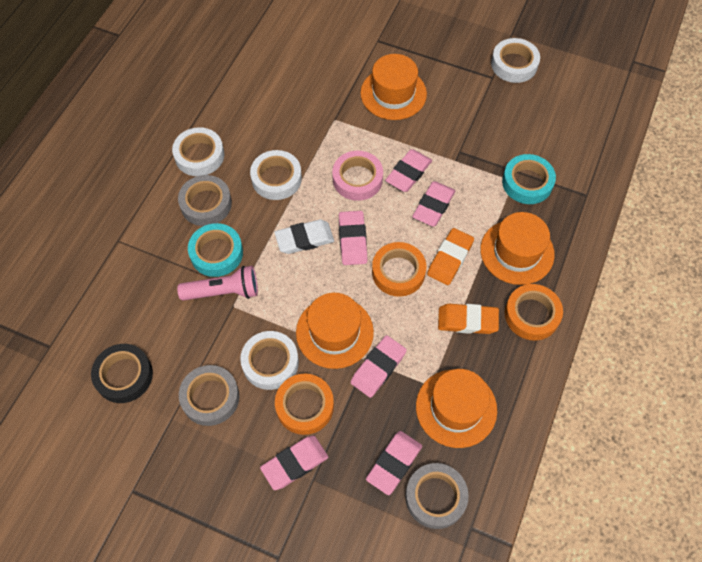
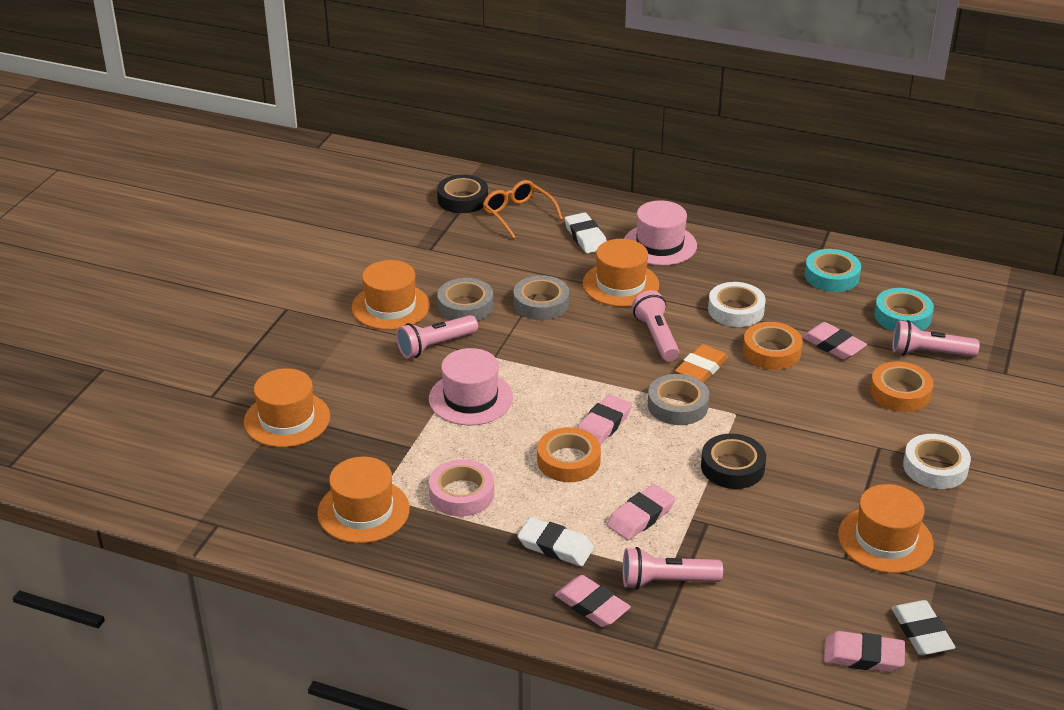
black tape: [91,344,153,403] = 1 -> [437,175,488,213] [701,433,766,489] = 2
orange eraser: [427,228,474,285] [438,304,499,334] = 2 -> [675,344,728,383] = 1
orange glasses: none = 0 -> [483,180,563,239] = 1
orange hat: [296,293,374,369] [360,54,427,120] [416,369,497,448] [480,212,555,285] = 4 -> [244,368,330,447] [317,457,410,543] [352,260,430,330] [583,239,659,307] [838,484,934,573] = 5
pink eraser: [260,435,328,490] [339,211,367,265] [351,335,407,398] [366,431,422,495] [385,149,432,192] [412,181,455,227] = 6 -> [555,575,631,627] [577,394,632,445] [607,484,676,540] [802,322,867,360] [824,631,905,672] = 5
pink flashlight: [177,266,258,301] = 1 -> [396,315,478,359] [623,547,723,590] [632,290,679,361] [892,320,980,357] = 4
pink hat: none = 0 -> [429,348,513,425] [624,200,697,266] = 2
white eraser: [274,220,334,254] = 1 -> [517,517,594,566] [565,212,607,253] [891,600,956,655] = 3
white tape: [172,127,224,176] [240,331,299,390] [250,150,302,200] [491,38,540,83] = 4 -> [708,282,766,327] [903,434,971,489] = 2

